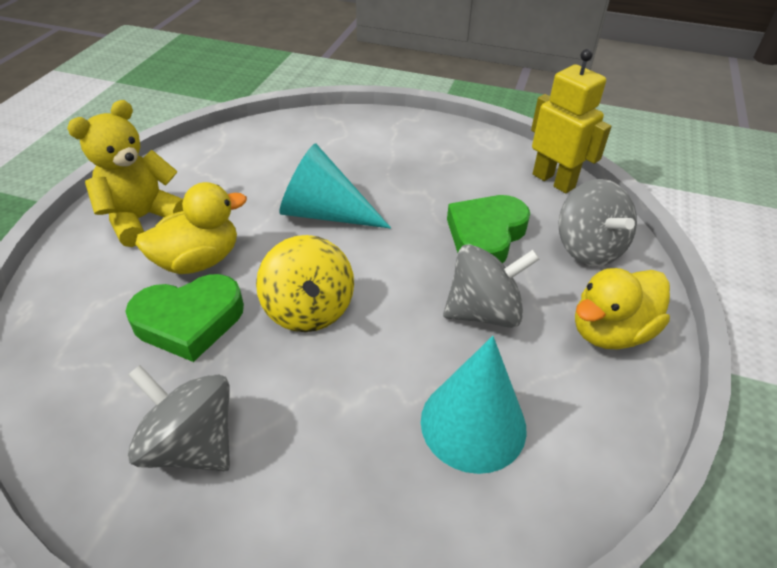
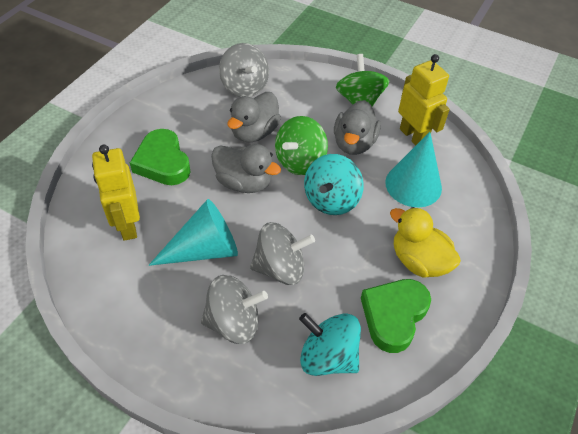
green spinning top: none = 0 -> [275,116,328,175] [336,54,389,107] = 2
grey duck: none = 0 -> [211,144,281,193] [227,92,281,142] [334,100,381,155] = 3
turquoise spinning top: none = 0 -> [299,313,361,376] [304,154,364,215] = 2
yellow duck: [135,182,247,274] [575,268,670,349] = 2 -> [390,207,461,278] = 1
yellow robot: [531,49,611,193] = 1 -> [92,145,140,241] [398,54,450,145] = 2
yellow spinning top: [256,235,354,332] = 1 -> none = 0
yellow teddy bear: [67,100,183,247] = 1 -> none = 0

